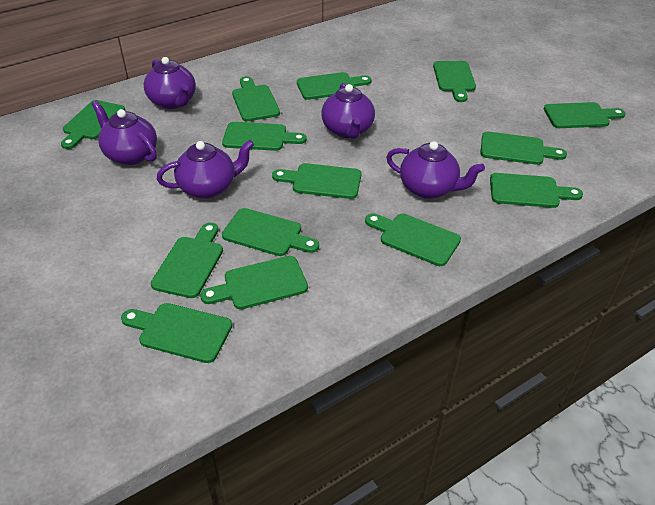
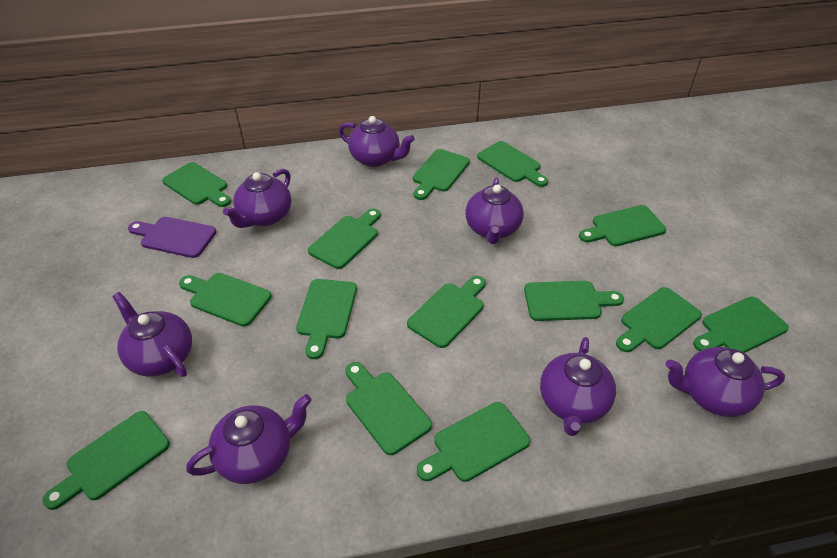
purple cutting board: none = 0 -> [128,217,216,258] = 1
purple teapot: [92,101,157,165] [144,57,196,109] [157,140,254,199] [321,83,375,139] [386,141,485,199] = 5 -> [112,292,192,377] [186,394,312,484] [223,169,291,228] [339,116,415,167] [465,177,524,244] [540,337,616,436] [666,347,785,417] = 7

